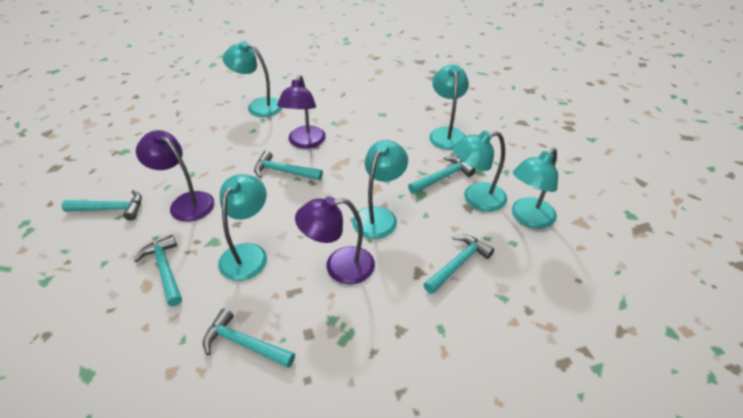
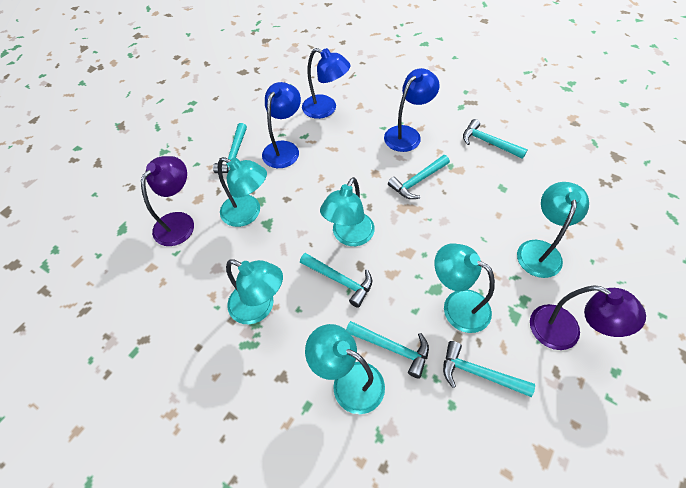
blue lamp: none = 0 -> [262,82,301,168] [302,48,351,119] [384,68,440,152] = 3
purple lamp: [136,130,215,222] [277,75,326,149] [295,196,375,285] = 3 -> [141,156,194,246] [530,285,646,350] = 2

